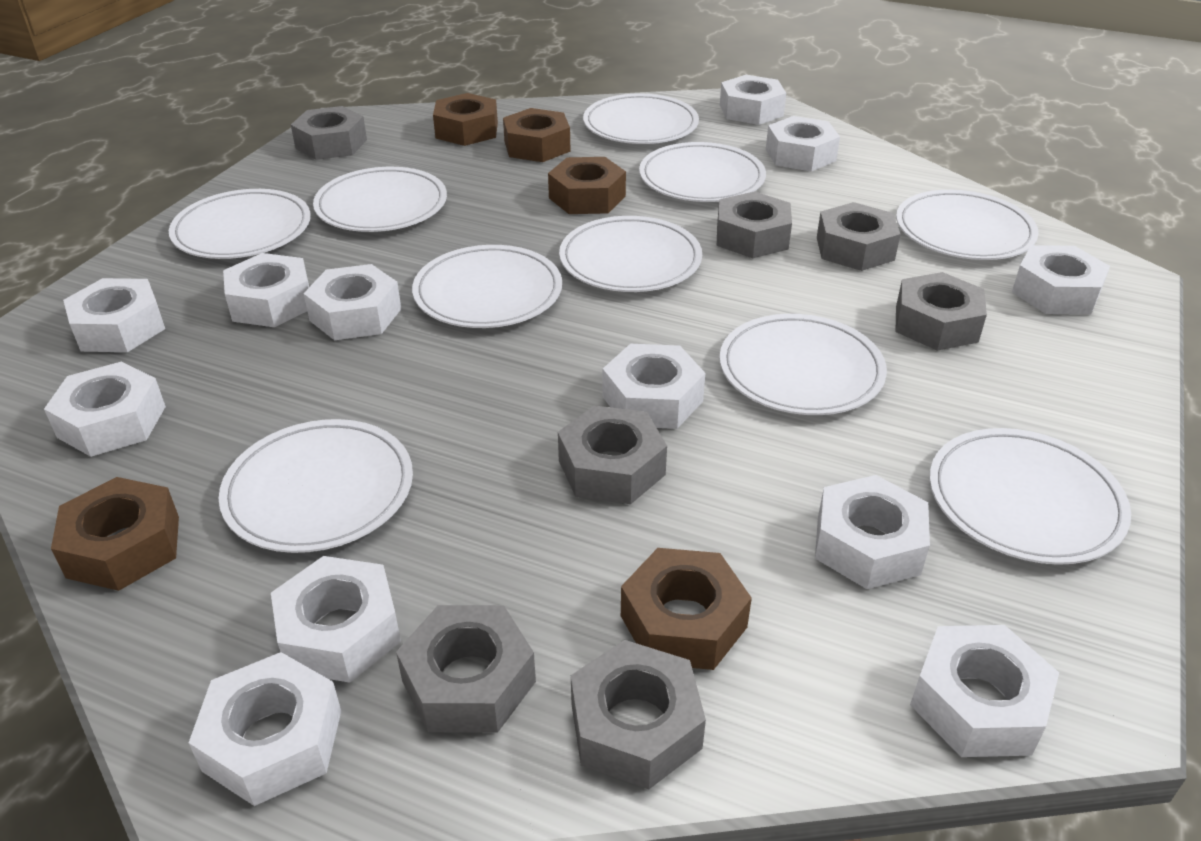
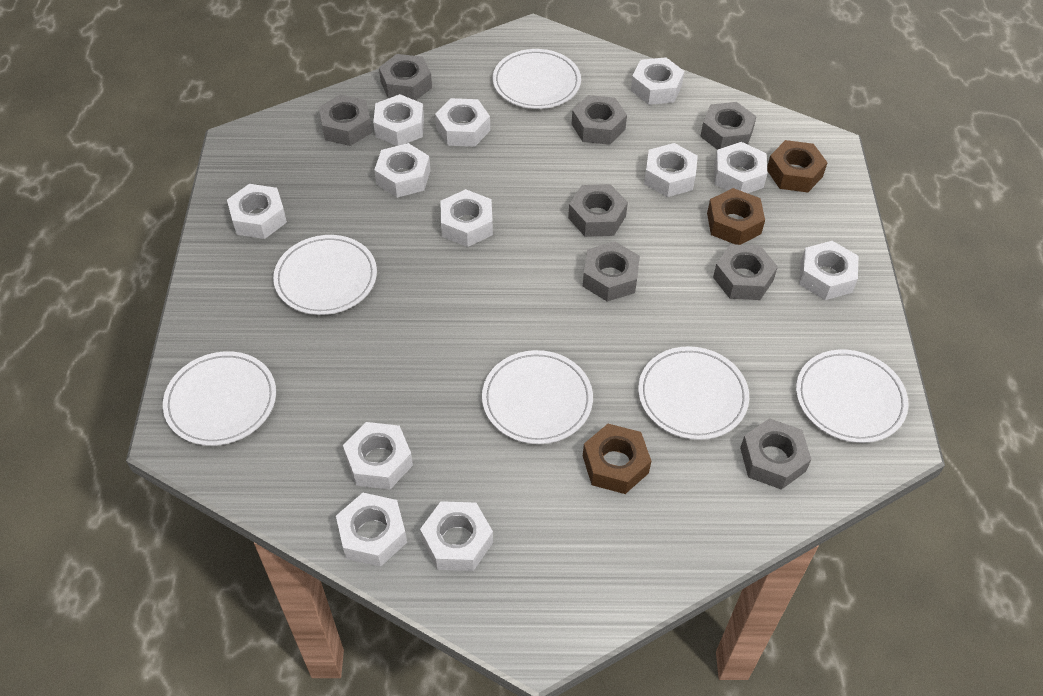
brown nut: [51,477,179,591] [433,93,498,146] [503,108,571,162] [548,157,626,214] [621,548,752,670] = 5 -> [583,424,651,494] [707,188,765,245] [767,140,828,192] = 3
grey nut: [291,106,367,160] [396,605,536,733] [558,405,667,504] [571,640,706,790] [717,191,792,258] [817,202,900,271] [895,272,987,351] = 7 -> [319,94,372,146] [379,54,432,101] [568,184,628,237] [572,95,627,145] [583,242,640,302] [700,102,757,150] [713,244,778,300] [740,418,812,490] = 8
white plate: [169,189,311,259] [219,419,413,553] [313,167,447,232] [412,245,562,328] [559,216,702,292] [583,94,699,144] [639,142,766,202] [720,314,887,415] [896,190,1039,260] [929,428,1131,565] = 10 -> [163,351,276,446] [273,235,377,315] [482,350,593,444] [493,49,581,109] [638,346,749,440] [796,349,908,443] = 6

